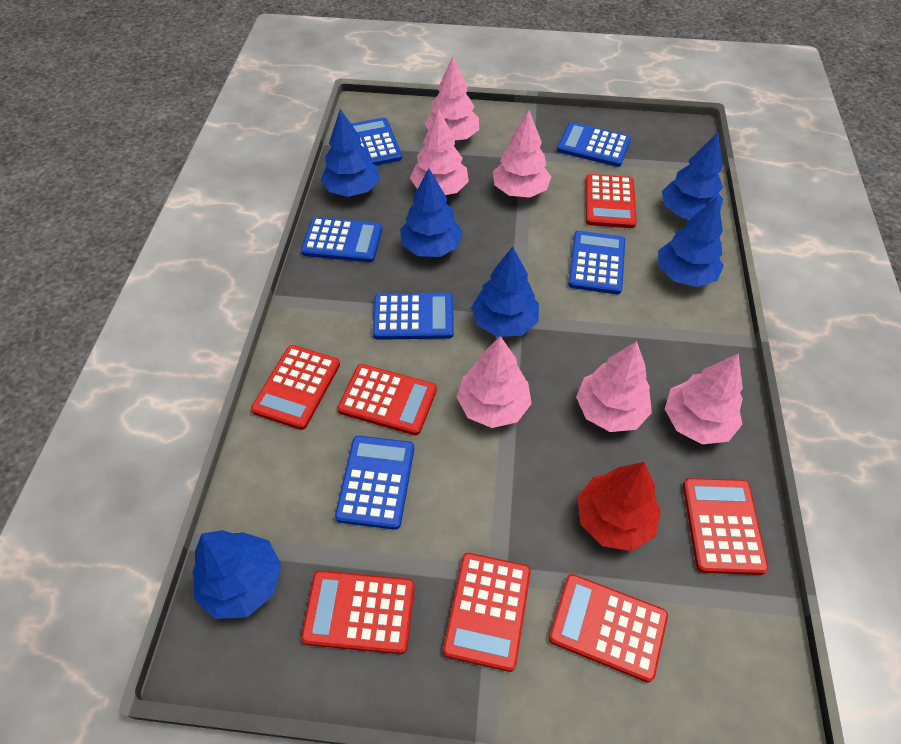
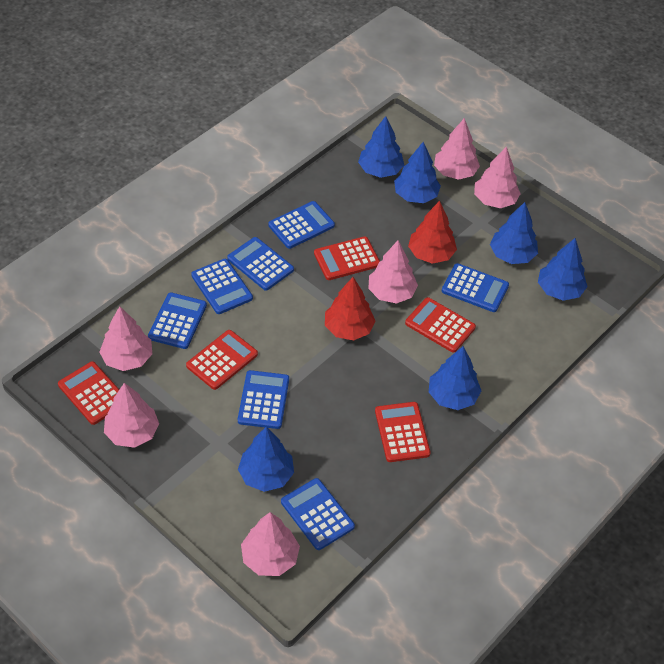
blue calculator: [301,217,382,262] [335,436,414,530] [351,117,402,165] [373,292,454,340] [557,122,631,167] [568,231,625,294] = 6 -> [148,292,207,349] [191,259,253,314] [227,237,294,291] [238,370,289,429] [268,201,335,249] [281,478,355,550] [442,263,509,312] = 7
red calculator: [251,345,340,430] [301,571,415,654] [337,364,437,435] [443,553,531,672] [549,574,668,683] [586,174,637,228] [683,478,768,575] = 7 -> [58,361,119,425] [186,330,258,390] [314,236,380,280] [375,402,431,462] [405,297,476,353] = 5
red tree: [578,462,661,551] = 1 -> [325,277,375,340] [408,201,457,264] = 2

